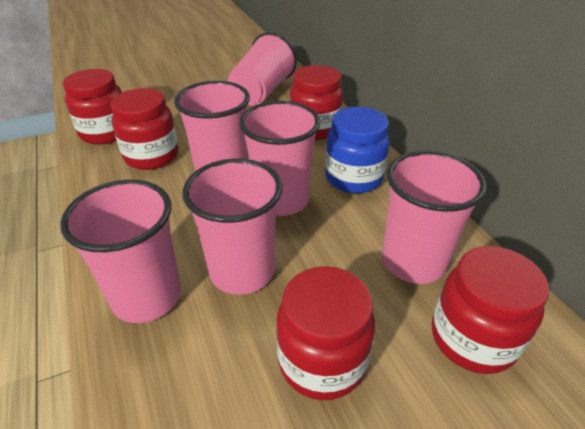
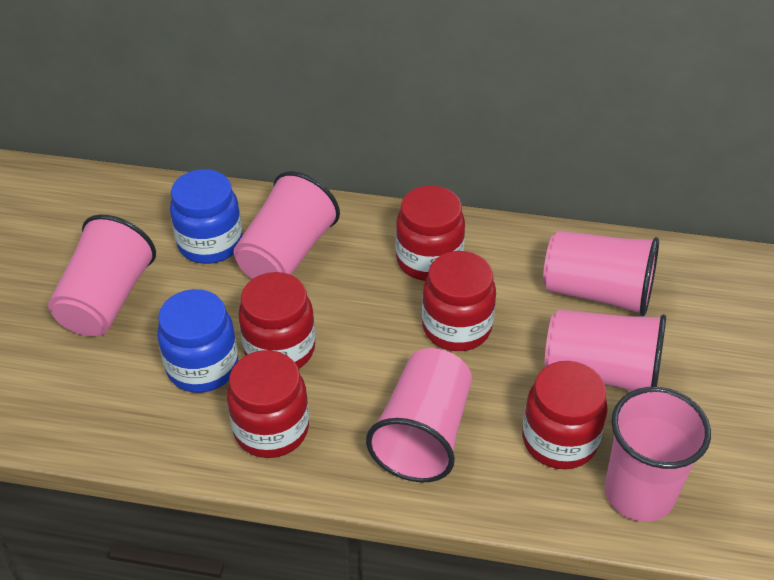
blue jar: [325,107,390,193] = 1 -> [157,289,238,393] [170,169,242,264] = 2

